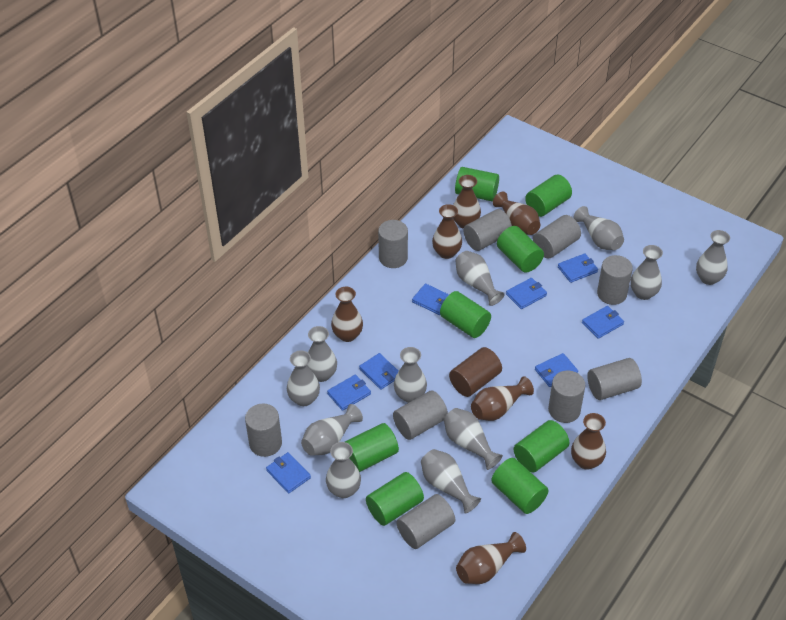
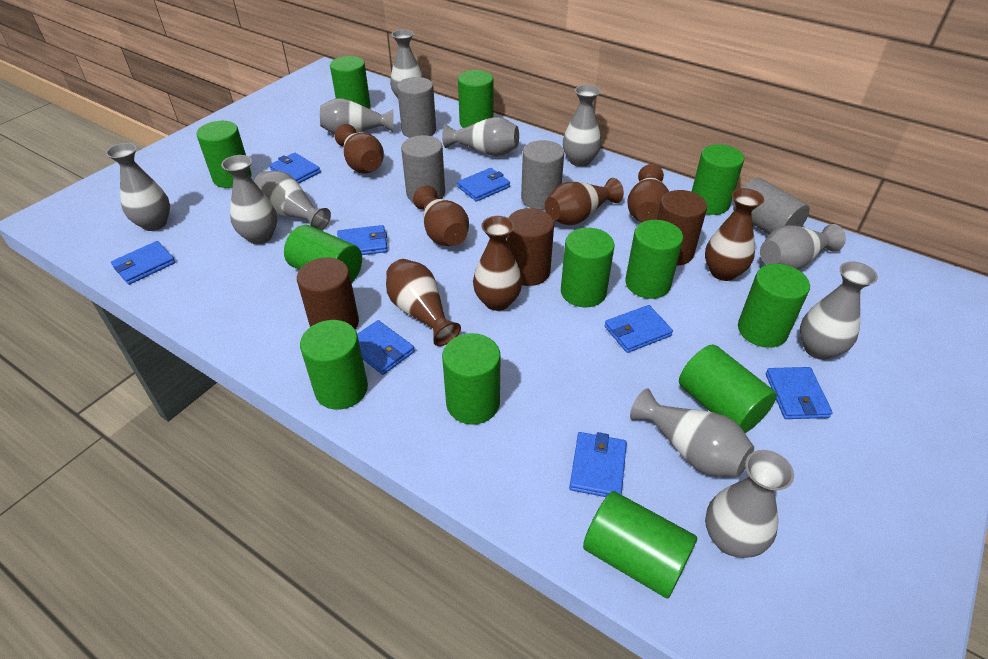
brown cylinder: [449,347,502,397] = 1 -> [297,258,359,330] [507,208,554,286] [657,190,707,266] = 3
green cylinder: [345,423,399,472] [366,472,424,526] [440,291,491,338] [455,167,499,201] [491,458,549,514] [497,226,544,273] [514,420,569,473] [525,175,572,217] = 8 -> [196,121,252,188] [284,225,362,283] [300,320,368,410] [330,56,371,109] [442,333,500,424] [458,70,494,128] [561,228,615,307] [583,491,697,598] [625,220,683,299] [679,344,777,433] [692,145,744,215] [738,264,810,348] = 12
grey cylinder: [245,404,282,457] [378,220,408,268] [393,390,448,440] [396,494,455,549] [464,209,512,251] [533,215,581,258] [548,371,585,423] [587,358,642,400] [597,255,633,305] = 9 -> [397,77,436,138] [401,135,445,202] [521,140,564,210] [733,177,810,234] = 4

